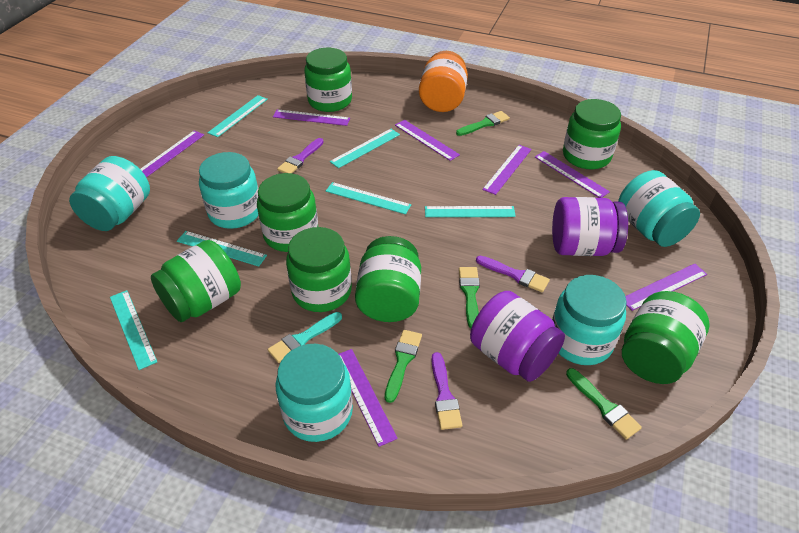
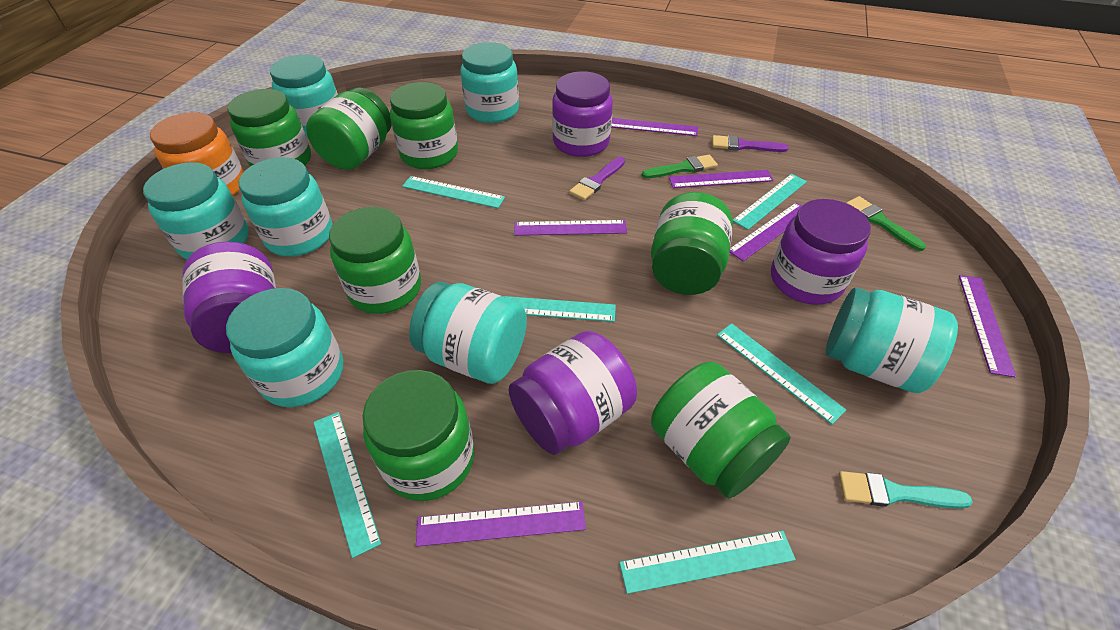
green brush: [385,330,422,403] [456,111,510,136] [459,267,480,328] [566,368,642,440] = 4 -> [642,155,718,178] [847,196,926,251] = 2
purple brush: [277,138,324,173] [431,352,462,430] [476,256,550,292] = 3 -> [569,157,625,201] [712,135,789,152] = 2
purple jar: [470,291,565,382] [552,197,628,256] = 2 -> [182,242,276,353] [509,331,637,455] [552,71,613,157] [771,199,871,305] = 4
purple ruler: [140,130,204,178] [273,109,350,126] [339,349,398,447] [395,120,460,161] [482,145,532,195] [535,151,610,198] [625,264,707,311] = 7 -> [416,501,586,547] [514,220,627,236] [611,118,698,136] [669,170,774,188] [730,202,802,261] [959,275,1016,377] = 6
turquoise jar: [69,156,150,231] [199,152,258,229] [276,344,353,442] [552,275,627,365] [618,170,700,247] = 5 -> [143,162,249,260] [226,288,343,407] [239,157,333,256] [270,54,338,137] [409,282,527,384] [460,42,519,123] [826,288,958,393] = 7

